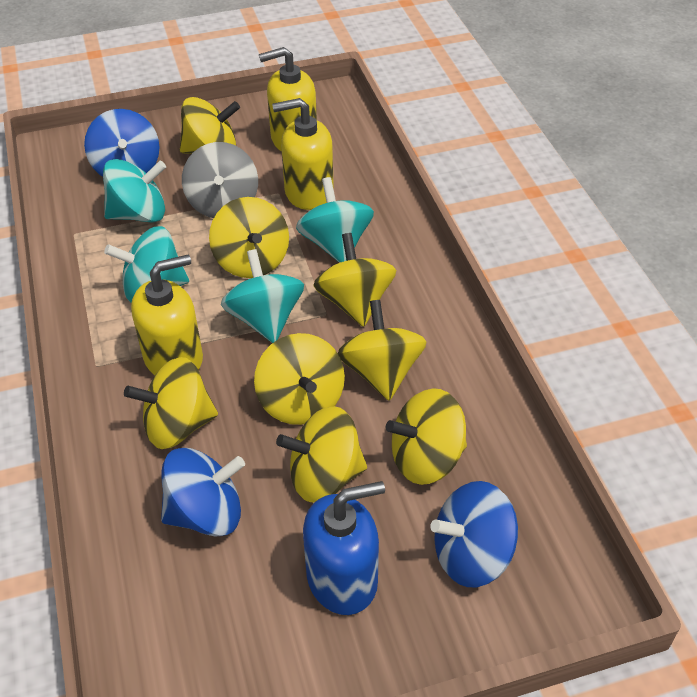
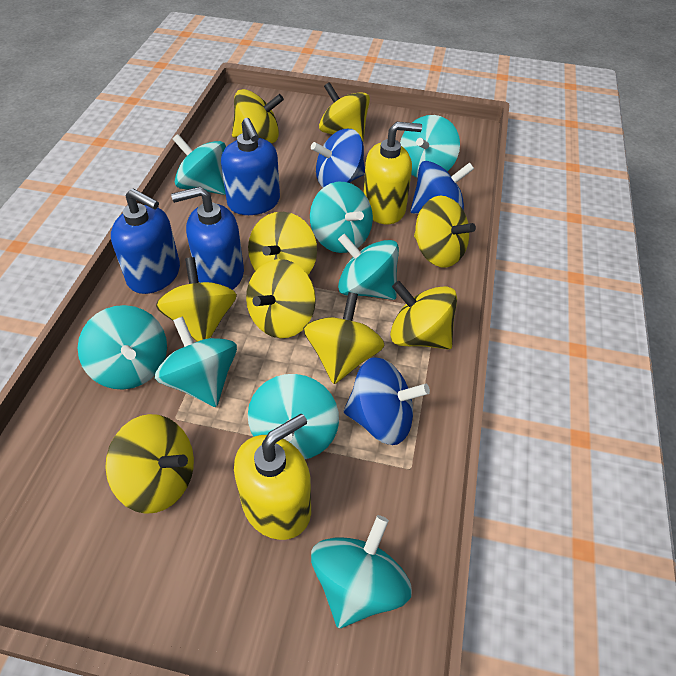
blue soap dispenser: [303,481,385,615] = 1 -> [111,189,180,294] [171,187,244,290] [221,118,280,215] = 3
grey spinning top: [182,142,258,218] = 1 -> none = 0
turquoise spinning top: [103,159,166,223] [104,226,189,303] [221,249,304,343] [296,177,374,263] = 4 -> [78,305,167,390] [155,316,237,407] [173,134,226,195] [248,374,339,459] [310,182,373,253] [311,515,412,628] [338,234,399,300] [400,115,460,178] = 8
yellow soap dispenser: [131,255,203,375] [259,47,317,151] [272,98,334,210] = 3 -> [234,414,311,540] [363,122,422,224] = 2
yellow spinning top: [124,357,218,449] [180,97,240,154] [209,197,289,278] [254,333,345,425] [276,406,367,502] [314,233,396,327] [338,300,426,401] [386,388,467,485] = 8 -> [105,414,194,514] [156,257,237,342] [232,89,284,143] [246,259,316,338] [248,212,317,275] [303,292,385,384] [319,82,370,141] [390,281,457,349] [414,196,476,268] = 9

